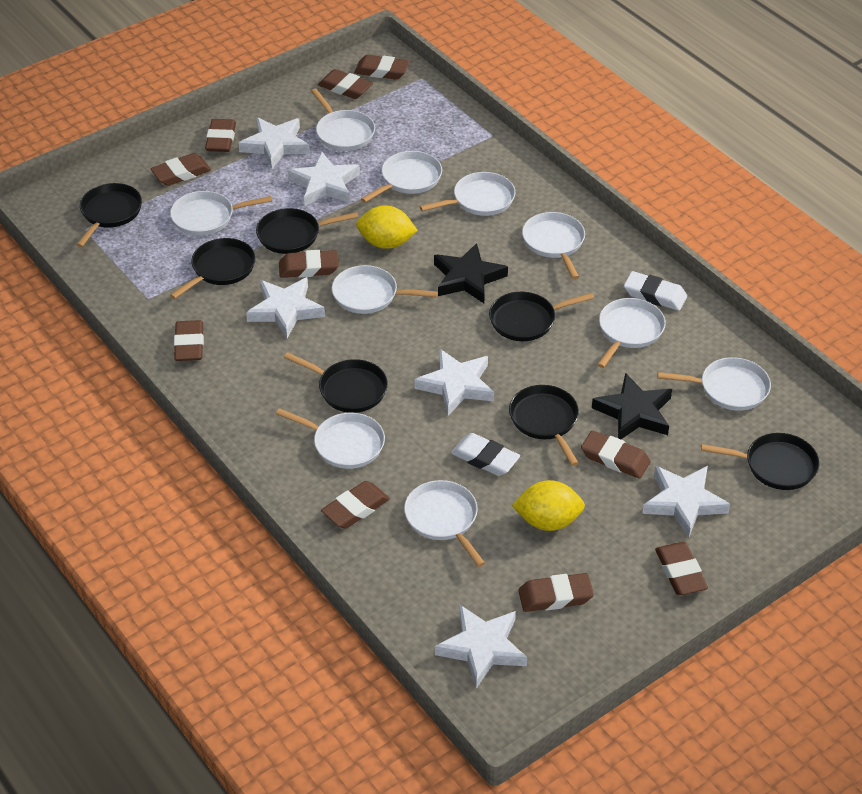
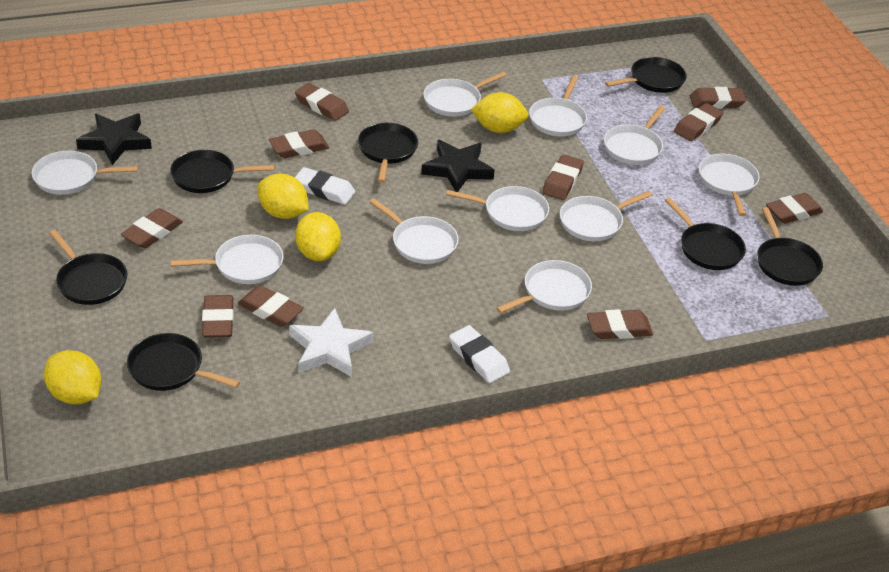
white star: [239,117,310,169] [246,277,325,339] [288,152,360,206] [414,349,494,416] [435,605,527,689] [642,466,730,538] = 6 -> [289,308,373,377] = 1
yellow lemon: [356,206,418,249] [512,480,585,531] = 2 -> [44,350,101,404] [258,174,309,219] [295,212,341,261] [470,92,529,133] = 4

